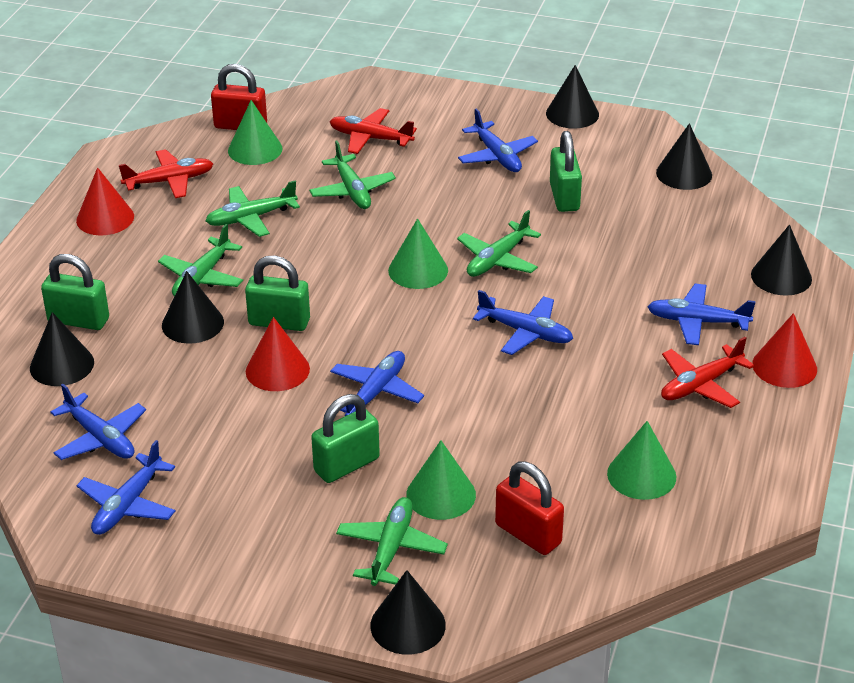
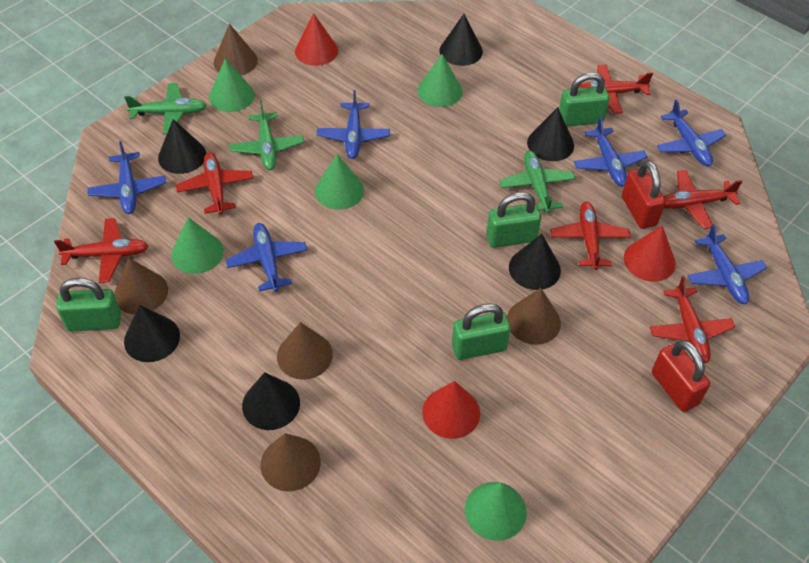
brown cone: none = 0 -> [114,258,168,315] [214,24,258,76] [261,433,321,491] [277,322,333,380] [507,288,561,345] = 5
green cone: [228,100,282,165] [388,218,448,289] [406,440,476,520] [607,421,676,500] = 4 -> [171,217,224,274] [209,59,255,112] [315,154,364,210] [418,54,462,107] [465,482,527,541] = 5
green plane: [158,224,243,296] [205,181,300,237] [309,141,396,209] [336,497,448,586] [457,210,541,277] = 5 -> [124,83,207,134] [229,101,304,170] [499,151,575,213] = 3
red plane: [119,149,213,198] [329,108,417,154] [661,337,754,408] = 3 -> [54,218,149,283] [176,153,253,214] [550,201,631,270] [579,65,653,114] [650,276,735,363] [663,170,742,229] = 6

